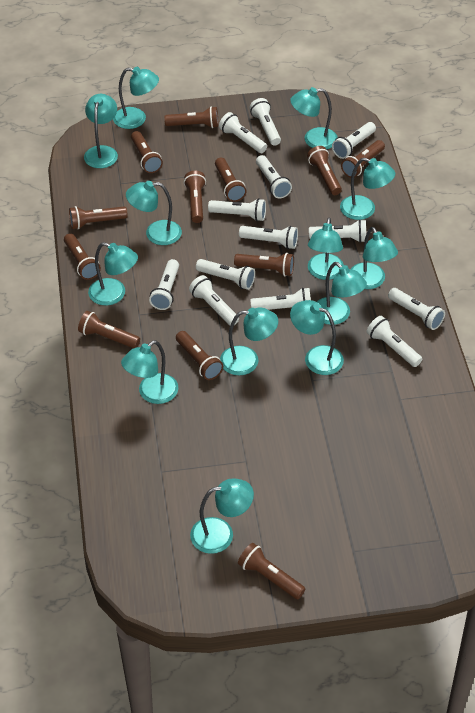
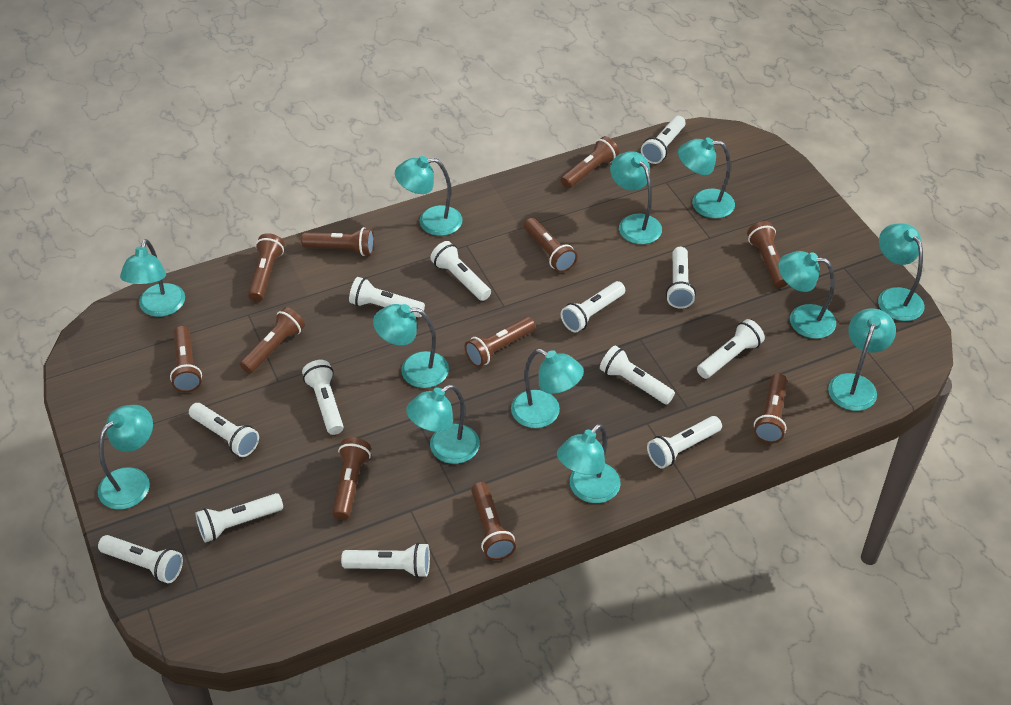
brown flashlight: [64,233,101,280] [69,206,128,229] [78,311,140,348] [131,131,163,173] [164,107,218,128] [176,331,223,380] [184,171,206,223] [215,158,247,202] [234,253,294,276] [238,543,305,599] [307,146,342,195] [341,140,385,178] = 12 -> [170,326,202,392] [240,307,305,374] [248,233,285,302] [301,227,374,256] [332,437,371,520] [465,317,535,367] [471,482,516,560] [524,218,577,272] [561,136,619,188] [747,221,788,288] [754,373,787,443] = 11
turquoise lamp: [84,94,118,168] [88,242,138,305] [113,67,159,129] [121,340,178,404] [126,181,182,245] [190,478,254,554] [220,307,278,375] [290,87,338,149] [290,300,344,375] [308,217,344,280] [317,262,367,325] [340,158,395,220] [351,227,398,289] = 13 -> [98,405,153,510] [120,239,185,317] [373,304,449,388] [395,156,462,236] [406,384,480,464] [511,349,584,428] [557,424,620,503] [610,151,662,244] [678,137,735,218] [778,251,836,339] [828,309,896,411] [878,224,924,321] = 12

